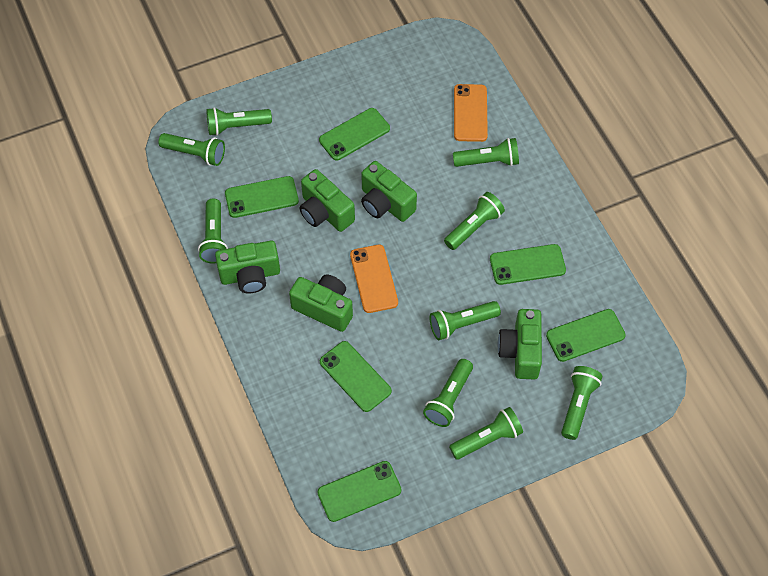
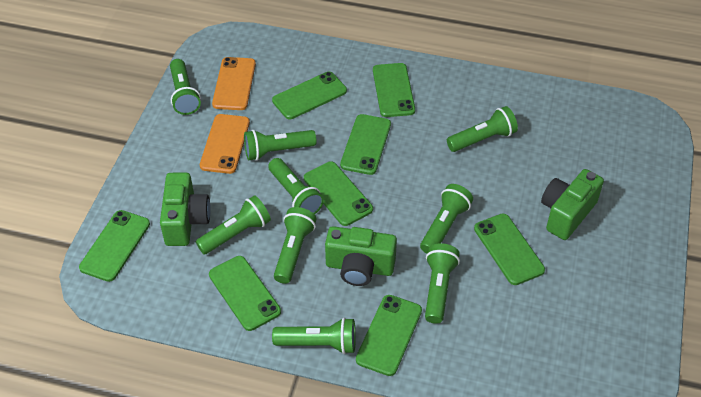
green camera: [215,241,280,293] [289,275,353,332] [300,169,355,232] [361,161,417,222] [498,309,542,379] = 5 -> [160,172,211,246] [325,226,397,286] [541,169,604,240] = 3
green phone: [225,176,299,218] [317,461,402,522] [319,108,390,161] [320,341,392,412] [490,244,566,285] [546,309,626,362] = 6 -> [79,210,150,282] [209,256,281,331] [272,72,347,119] [304,161,373,226] [340,114,391,175] [356,295,422,376] [373,63,415,117] [474,214,545,285] = 8

